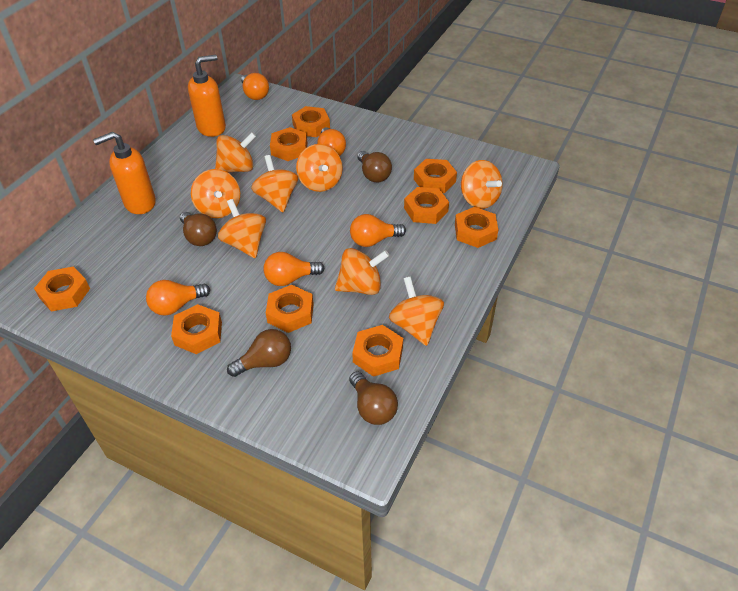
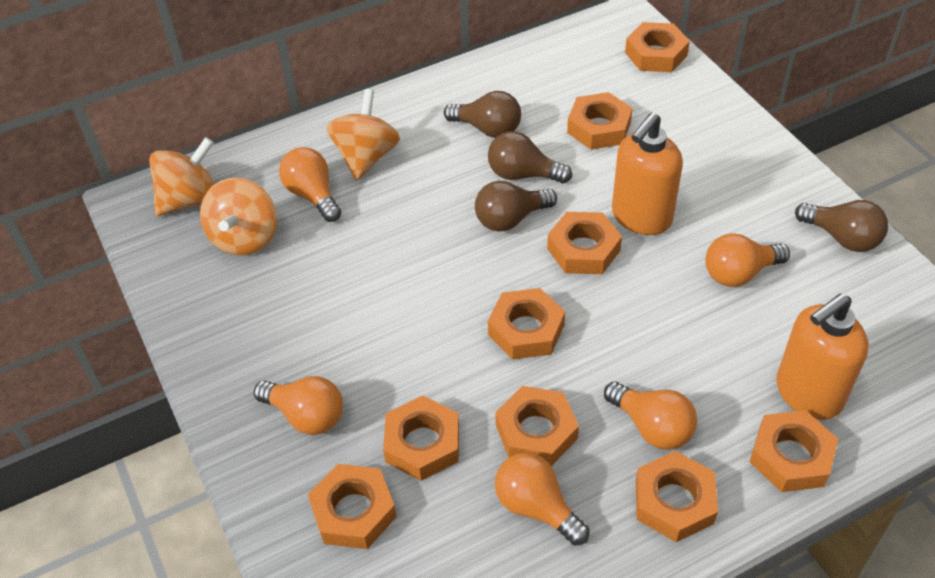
orange spinning top: [191,169,240,218] [215,132,256,173] [218,199,266,258] [251,155,298,212] [296,144,343,192] [335,248,389,295] [389,276,444,346] [461,160,503,209] = 8 -> [149,137,215,216] [200,178,277,256] [326,89,400,181] = 3

